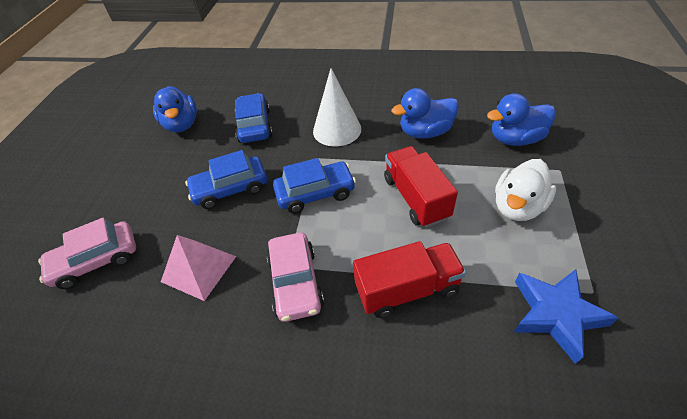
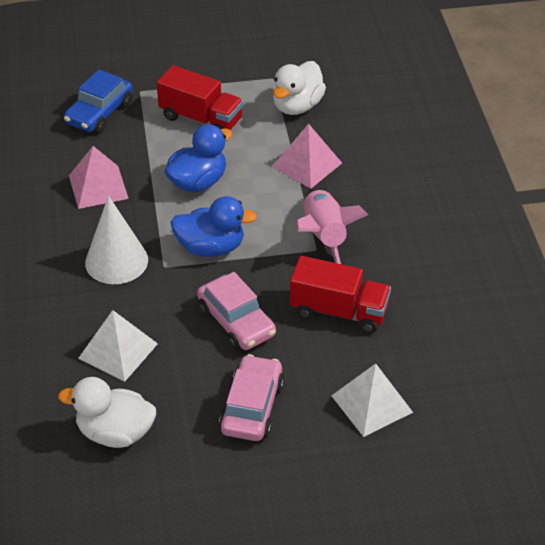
blue car: [185,150,267,209] [235,93,273,143] [273,158,356,214] = 3 -> [64,69,133,133] = 1
blue duck: [153,86,197,132] [391,88,459,139] [487,93,556,146] = 3 -> [165,124,232,192] [171,196,257,257] = 2
blue star: [514,269,619,364] = 1 -> none = 0
pink pyramid: [161,235,236,301] = 1 -> [69,146,129,209] [272,123,342,189] = 2
pink rocket: none = 0 -> [296,188,368,264] = 1
white duck: [495,159,556,221] = 1 -> [58,377,156,448] [273,61,326,115] = 2
white pyramid: none = 0 -> [78,310,158,382] [331,363,413,437] = 2

